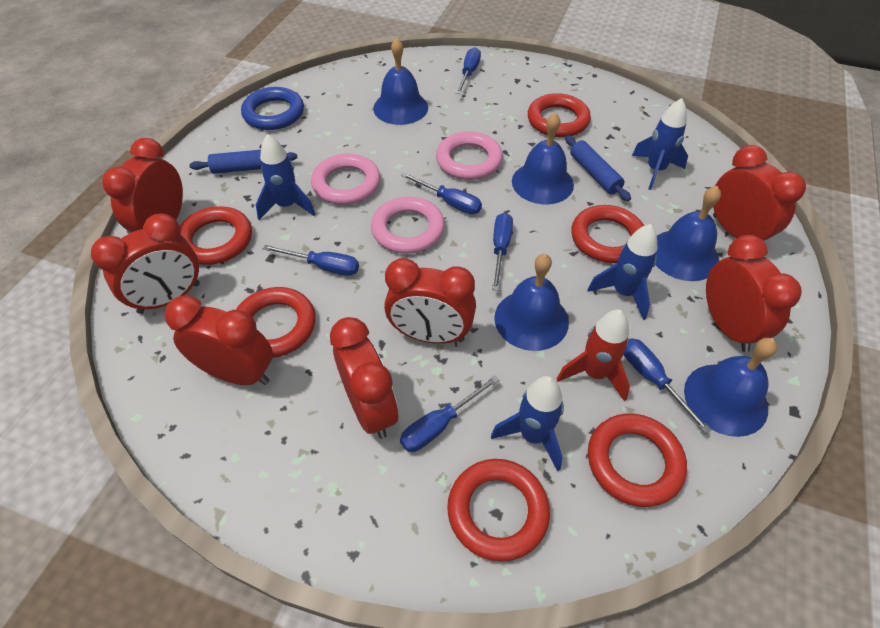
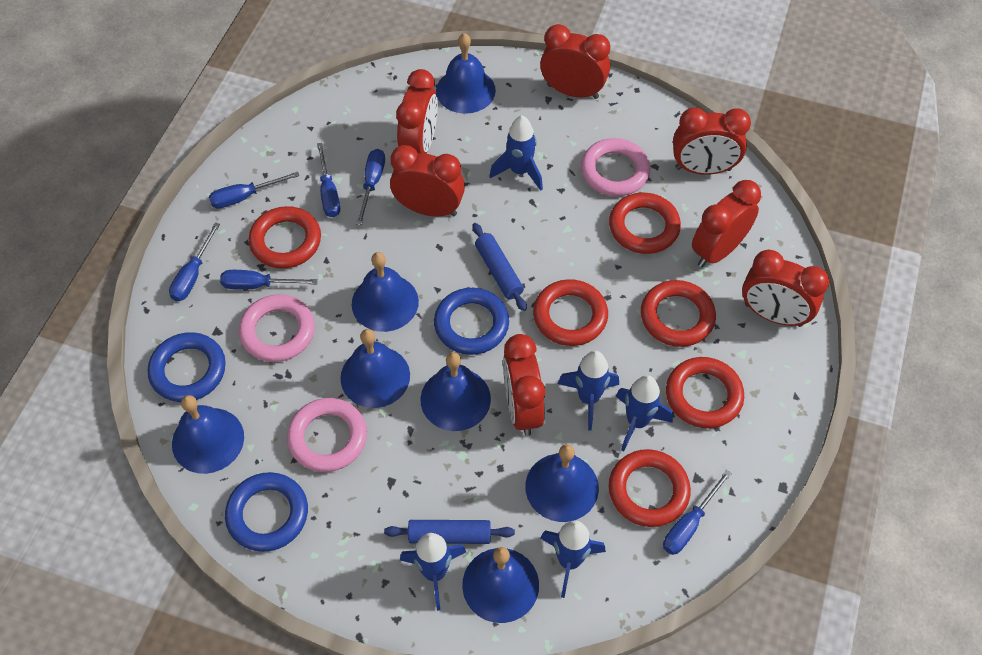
blue bell: [373,38,428,125] [494,254,569,351] [512,113,574,204] [656,186,721,281] [684,338,777,437] = 5 -> [172,395,244,474] [340,329,410,408] [352,252,419,332] [421,352,491,431] [436,33,496,114] [462,547,539,623] [525,444,599,522] = 7
blue ring: [241,87,304,130] = 1 -> [148,332,226,402] [225,472,308,552] [434,288,509,355] = 3
blue rocket: [256,134,316,220] [491,376,564,471] [587,224,658,320] [632,98,688,190] = 4 -> [400,533,466,611] [489,115,543,190] [540,521,606,598] [558,351,619,431] [616,375,673,452] = 5
red rocket: [557,310,630,402] = 1 -> none = 0

